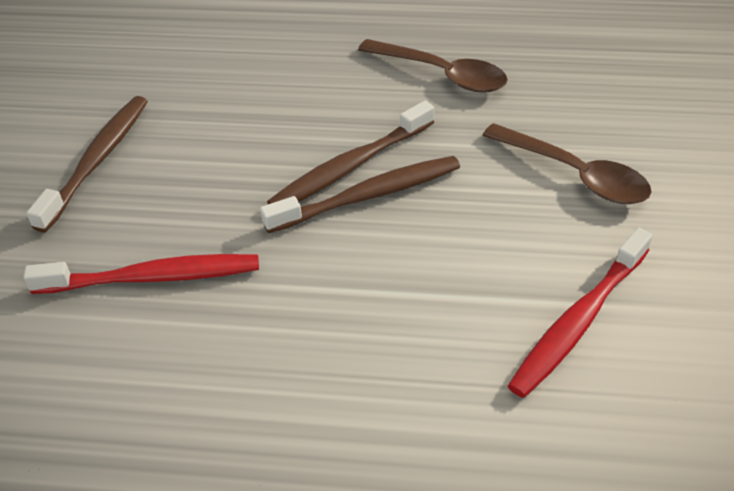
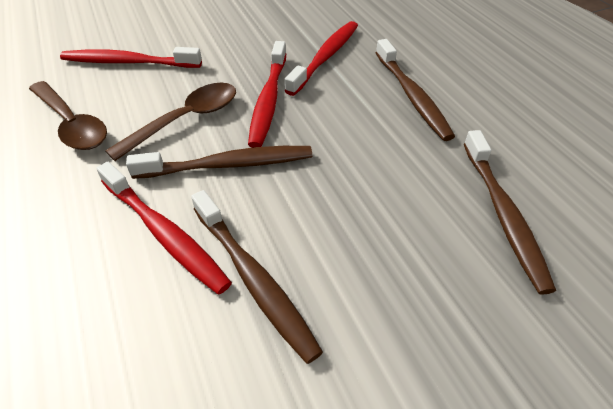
brown toothbrush: [26,96,148,233] [260,156,460,233] [267,101,434,204] = 3 -> [126,146,312,179] [191,190,323,364] [376,39,455,141] [464,130,556,295] = 4
red toothbrush: [23,254,259,294] [508,227,653,398] = 2 -> [60,47,202,68] [96,162,232,294] [248,41,286,148] [284,21,358,96] = 4

